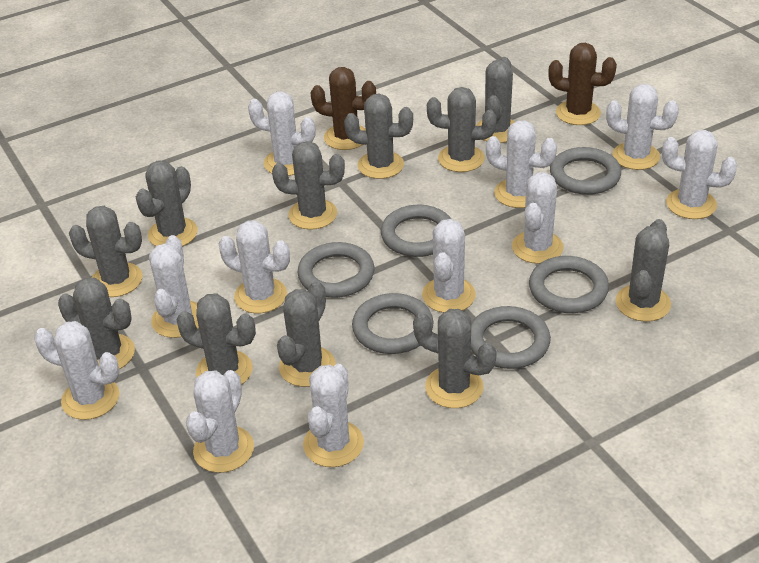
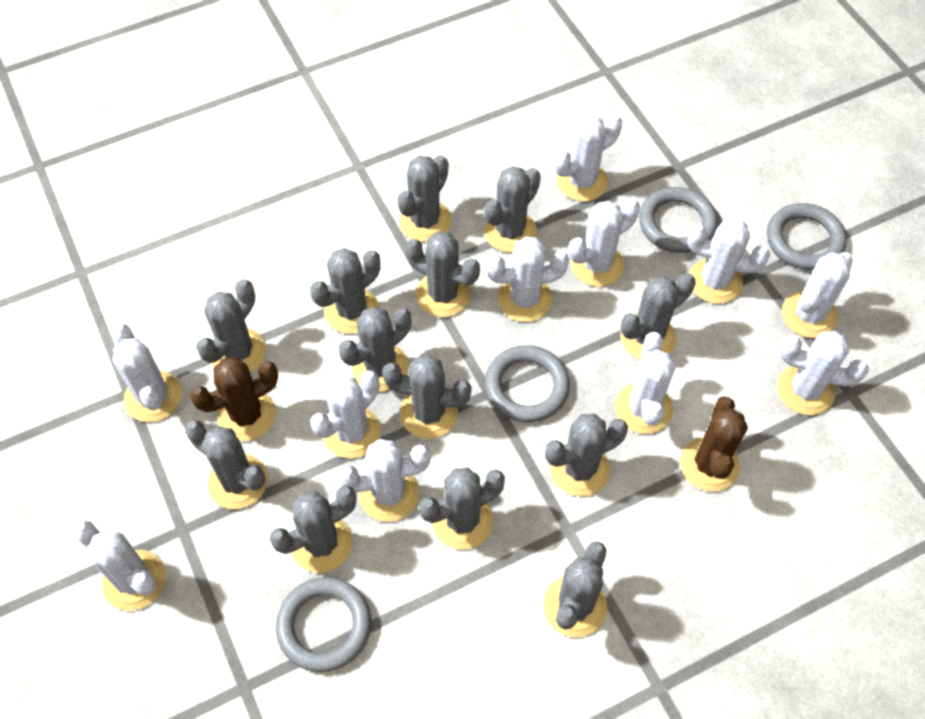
grey cactus: [58,278,135,369] [69,206,142,297] [136,160,198,246] [176,293,256,385] [272,141,345,230] [277,281,336,387] [344,94,413,179] [413,309,497,408] [427,87,497,172] [476,57,515,143] [616,219,671,322] = 11 -> [185,420,268,509] [196,279,266,373] [270,486,357,573] [310,248,381,334] [339,307,411,392] [382,355,471,439] [397,155,452,242] [405,232,480,317] [419,467,505,550] [484,166,541,253] [543,541,607,638] [545,414,628,496] [621,273,696,360] = 13
grey ring: [297,242,374,298] [352,293,434,354] [381,205,451,257] [471,306,551,369] [529,256,609,313] [550,147,621,195] = 6 -> [276,577,371,672] [485,345,570,422] [639,187,717,253] [767,203,847,270] = 4

